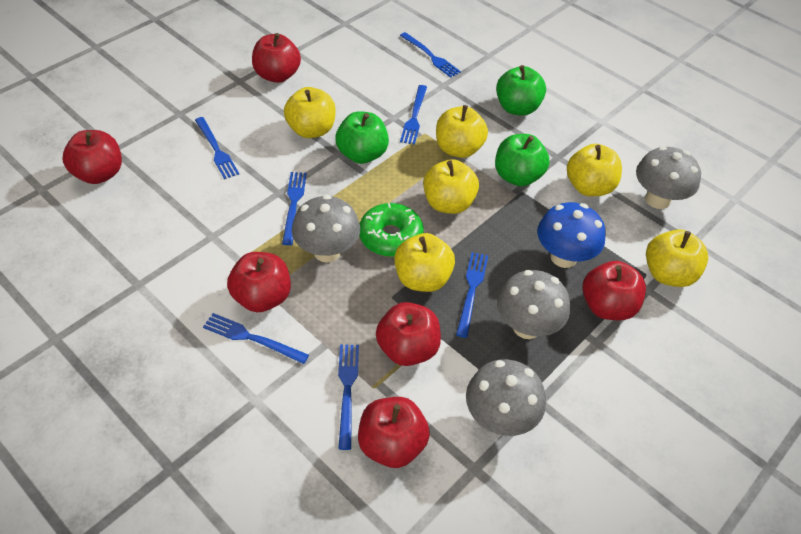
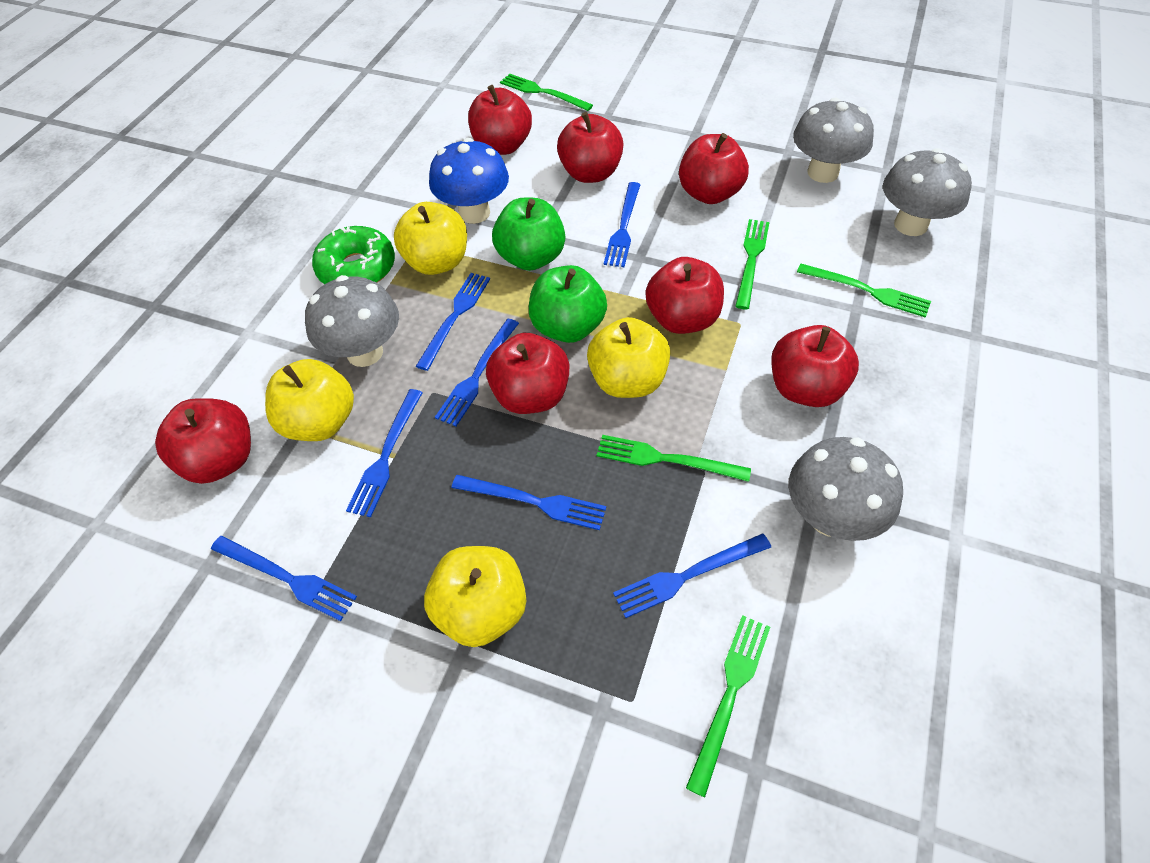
green apple: [335,111,389,164] [495,134,550,186] [496,65,546,116] = 3 -> [492,198,565,271] [529,265,607,343] = 2
green fork: none = 0 -> [500,74,593,111] [597,435,751,482] [686,615,770,797] [735,219,770,309] [797,264,931,318] = 5
red apple: [62,130,122,184] [227,252,291,312] [252,33,301,83] [358,397,430,468] [376,302,441,366] [583,261,646,320] = 6 -> [155,398,251,484] [468,85,532,155] [486,333,570,414] [557,112,624,183] [646,257,724,334] [679,133,749,204] [771,325,859,407] = 7
yellow apple: [284,87,336,138] [394,233,455,292] [423,159,479,214] [436,105,488,158] [567,144,622,196] [646,229,708,287] = 6 -> [265,359,354,441] [394,202,467,275] [424,546,526,647] [587,317,670,398] = 4

